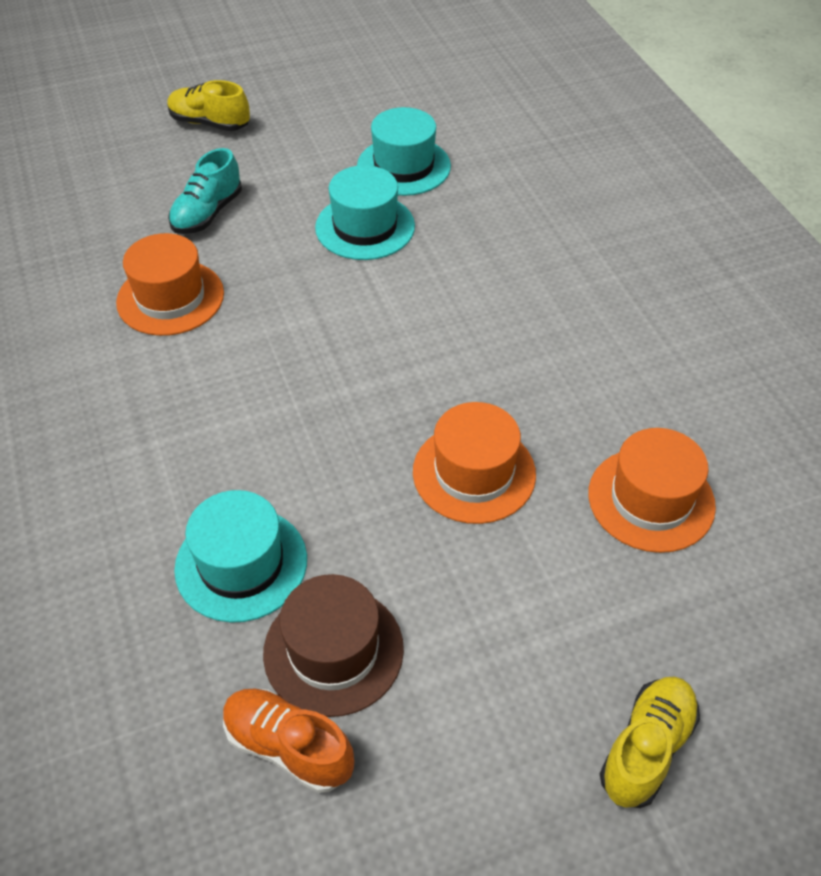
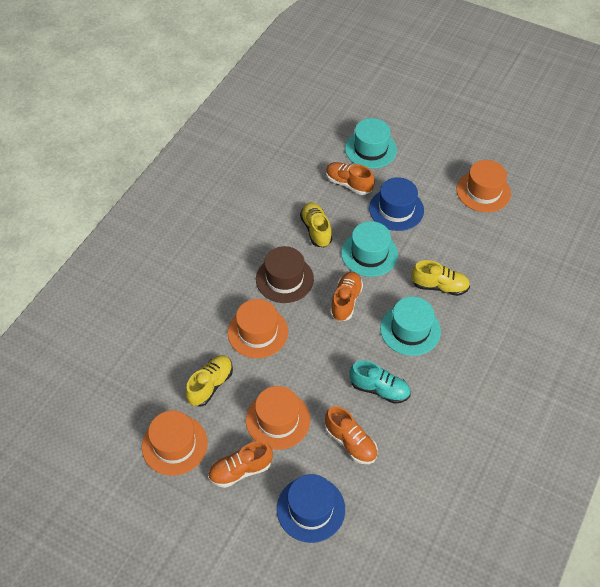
blue hat: none = 0 -> [277,474,345,543] [369,177,424,231] = 2
orange hat: [116,233,224,336] [413,402,536,524] [588,428,716,553] = 3 -> [142,410,208,476] [228,299,288,358] [246,386,310,450] [456,160,511,212] = 4
orange shoe: [223,689,354,793] = 1 -> [208,441,273,488] [325,406,378,464] [326,162,375,195] [330,272,363,321] = 4
yellow shoe: [167,80,250,131] [600,677,700,808] = 2 -> [185,355,233,407] [300,202,332,248] [411,260,470,296] = 3

